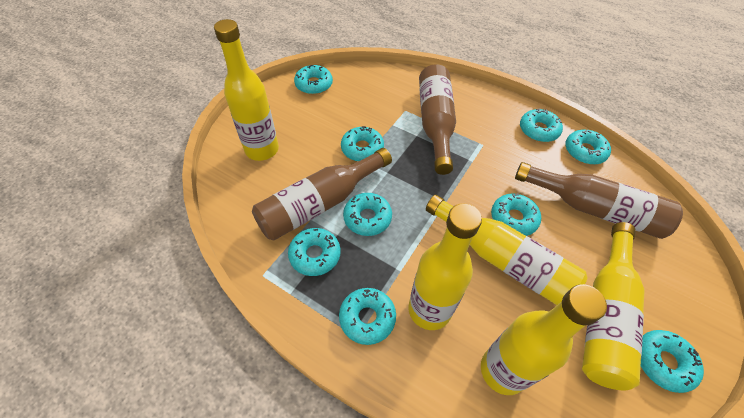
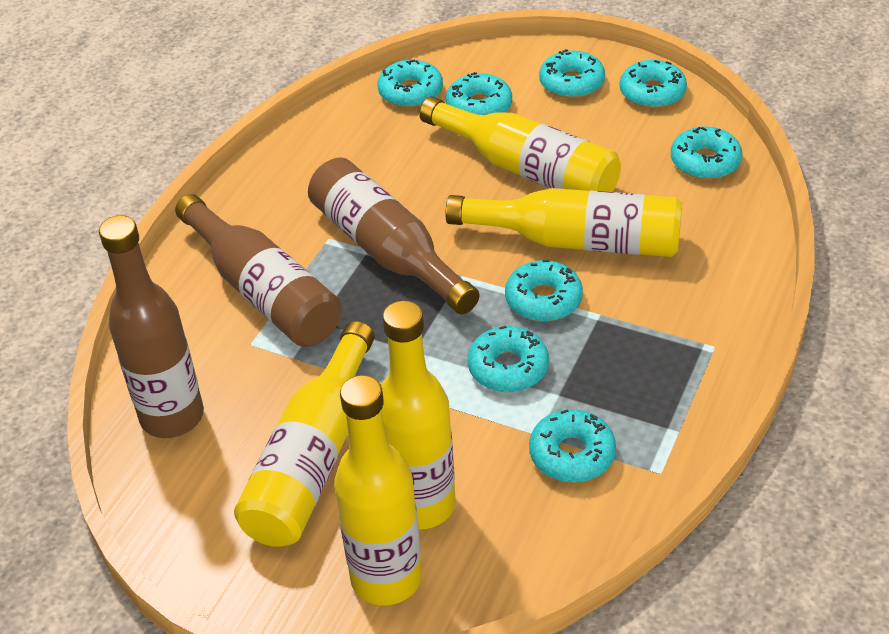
turquoise donut: [288,228,341,276] [294,65,333,94] [339,288,396,345] [341,126,384,162] [343,193,392,236] [491,193,541,236] [520,109,563,142] [565,130,611,165] [641,330,704,393] = 9 -> [377,59,443,108] [446,72,512,115] [468,326,549,392] [505,260,583,322] [529,409,616,482] [539,49,605,98] [620,60,687,108] [671,127,743,179] = 8

